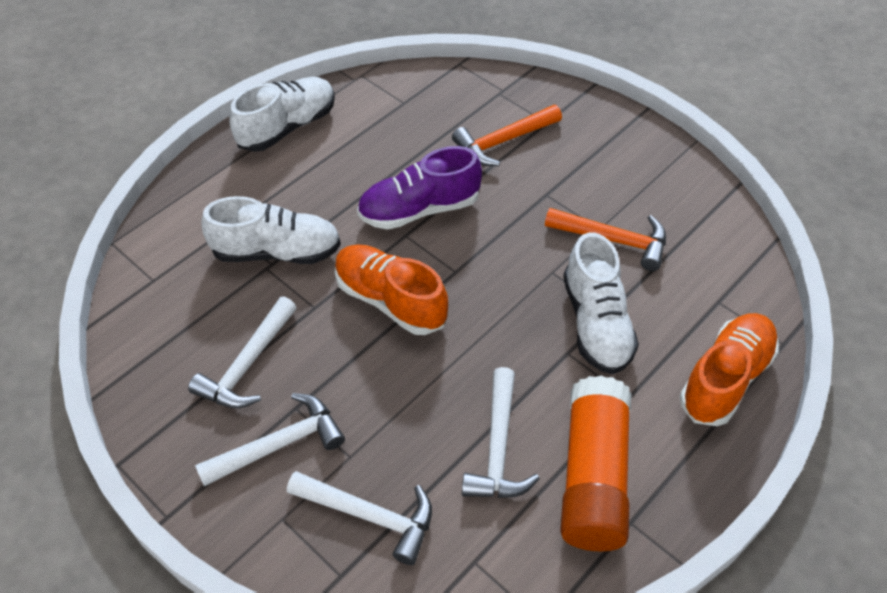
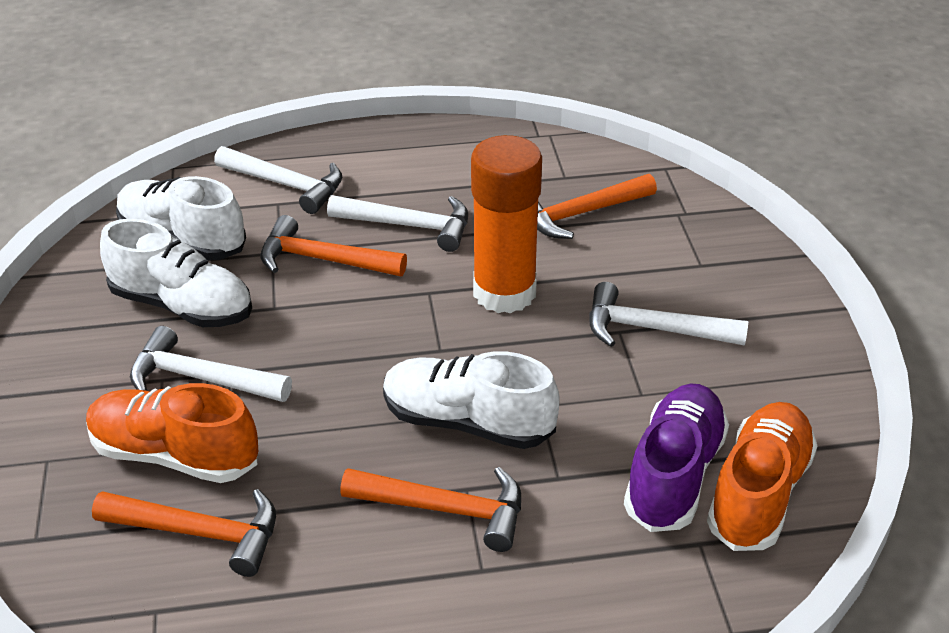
orange hammer: [452,105,562,166] [545,208,666,271] = 2 -> [92,489,276,577] [261,215,407,276] [340,467,521,552] [537,174,657,239] = 4

